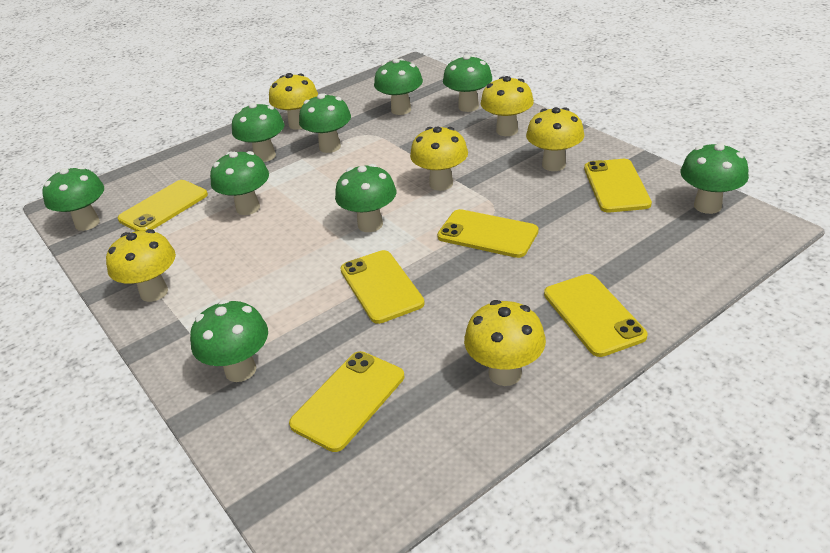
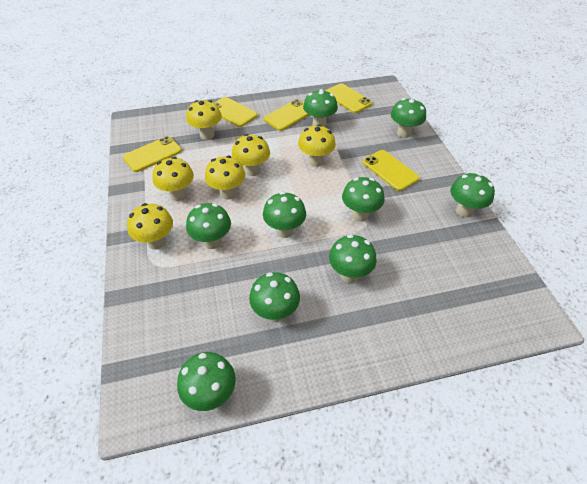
yellow phone: [118,180,208,231] [289,351,404,452] [341,250,425,324] [437,209,538,258] [544,274,647,357] [584,159,652,213] = 6 -> [123,136,182,172] [214,97,257,127] [264,99,309,131] [325,83,372,113] [362,150,420,191] = 5

